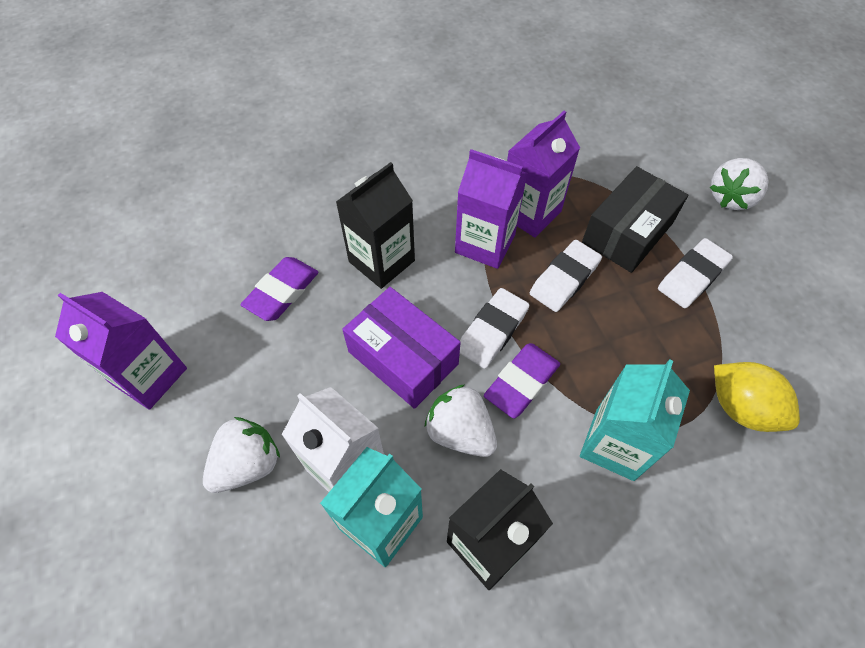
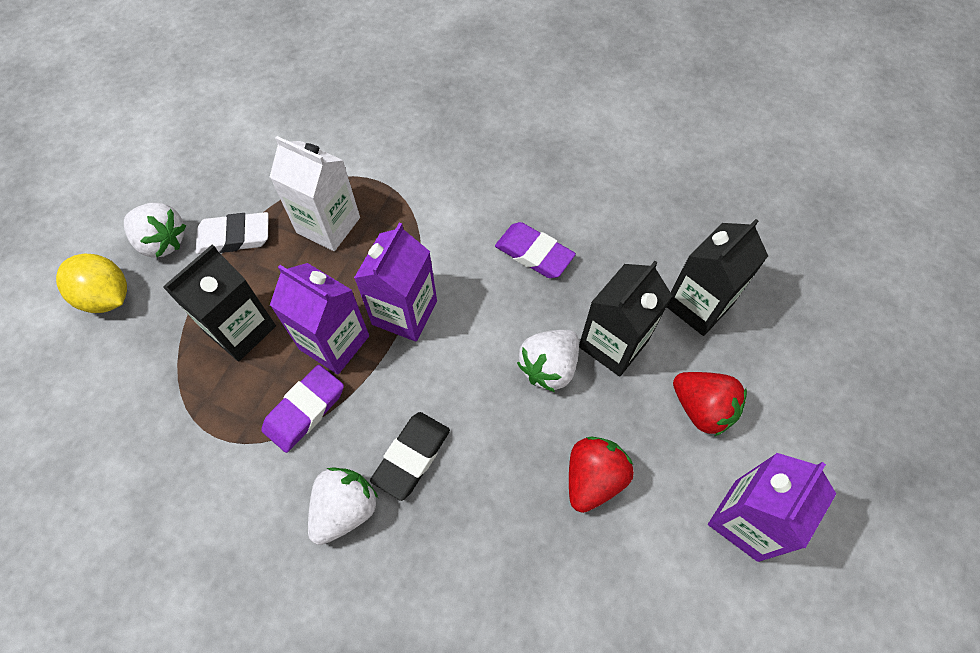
black box: [582,166,688,273] = 1 -> none = 0
black carton: [336,162,415,289] [447,469,553,590] = 2 -> [163,245,276,361] [579,261,672,377] [667,219,768,336] = 3
black eraser: none = 0 -> [370,412,450,501] = 1
purple box: [342,287,461,409] = 1 -> none = 0
red strawberry: none = 0 -> [569,437,634,513] [673,372,747,436] = 2
turquoise carton: [320,447,423,567] [580,359,690,481] = 2 -> none = 0
white eraser: [460,288,530,369] [530,240,602,312] [658,238,733,308] = 3 -> [195,212,269,254] = 1

